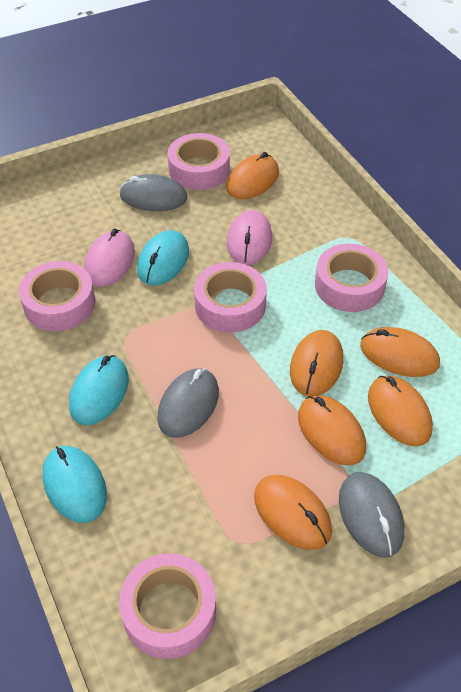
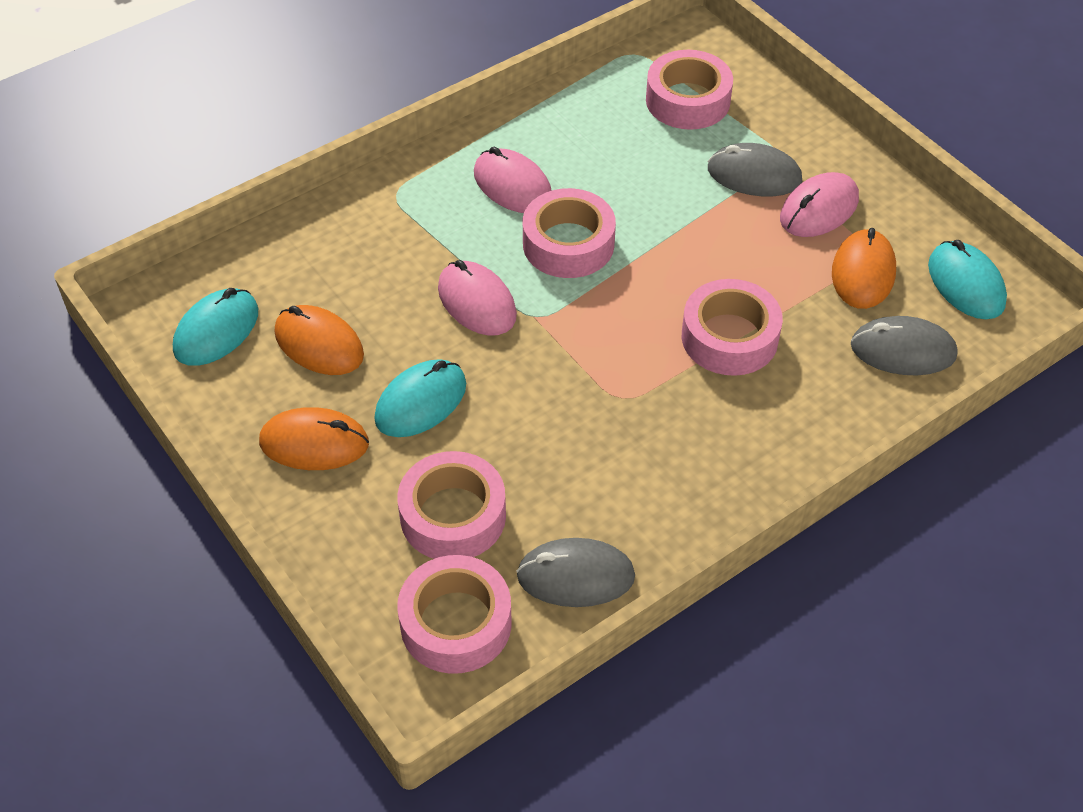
orange mouse: [227,152,279,199] [254,475,332,550] [290,330,343,396] [298,395,366,465] [360,327,440,377] [368,376,433,446] = 6 -> [259,407,369,470] [275,305,364,375] [832,228,896,309] = 3
pink mouse: [84,229,135,287] [227,210,272,265] = 2 -> [438,260,517,336] [474,147,552,213] [780,172,859,237] = 3

